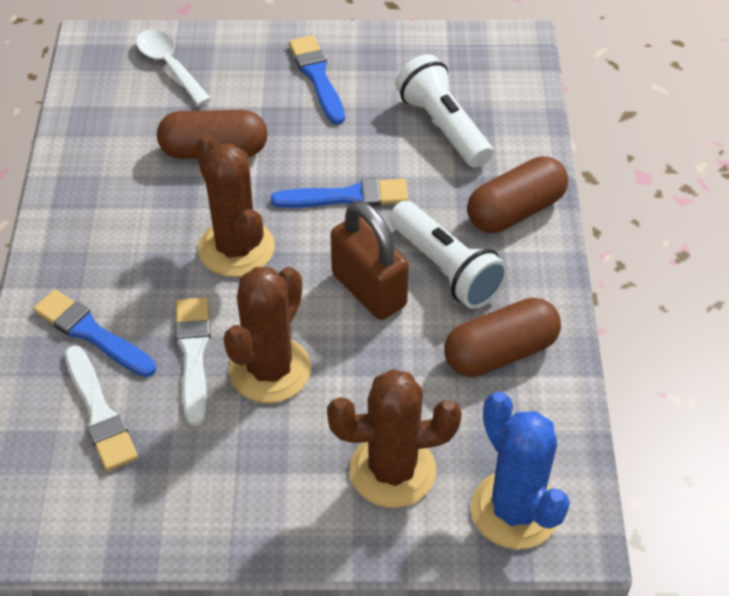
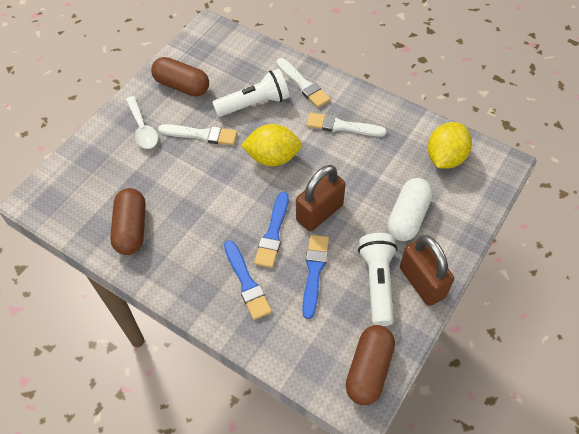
blue cactus: [471,392,570,549] = 1 -> none = 0
brown cactus: [196,134,275,277] [223,267,311,403] [327,369,462,508] = 3 -> none = 0
brown padlock: [331,201,409,320] = 1 -> [296,165,345,231] [400,235,454,306] = 2
white brush: [65,345,138,471] [175,297,211,426] = 2 -> [158,124,237,145] [276,58,330,108] [307,112,387,137] = 3
white capsule: none = 0 -> [387,178,433,241] = 1
yellow lemon: none = 0 -> [241,124,302,166] [428,122,472,169] = 2

